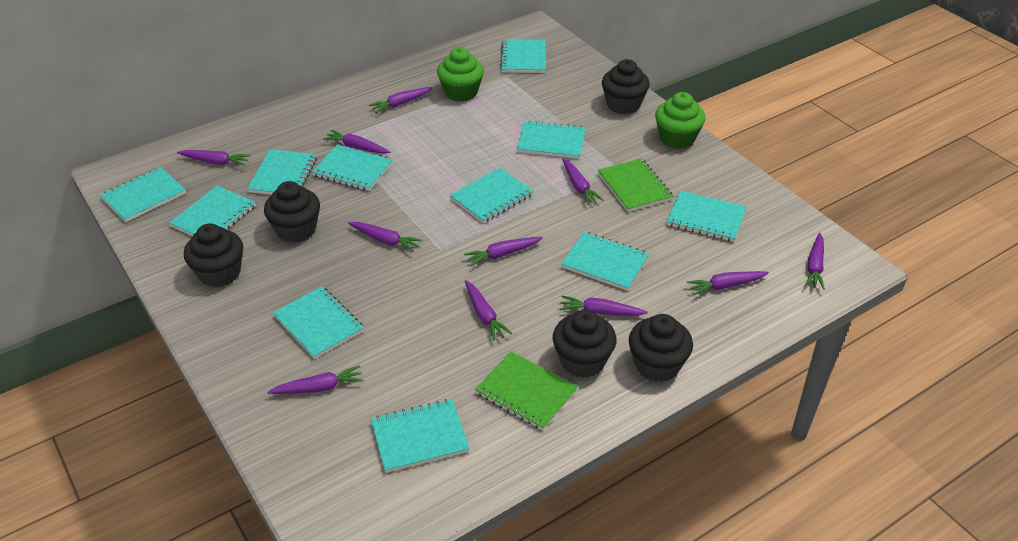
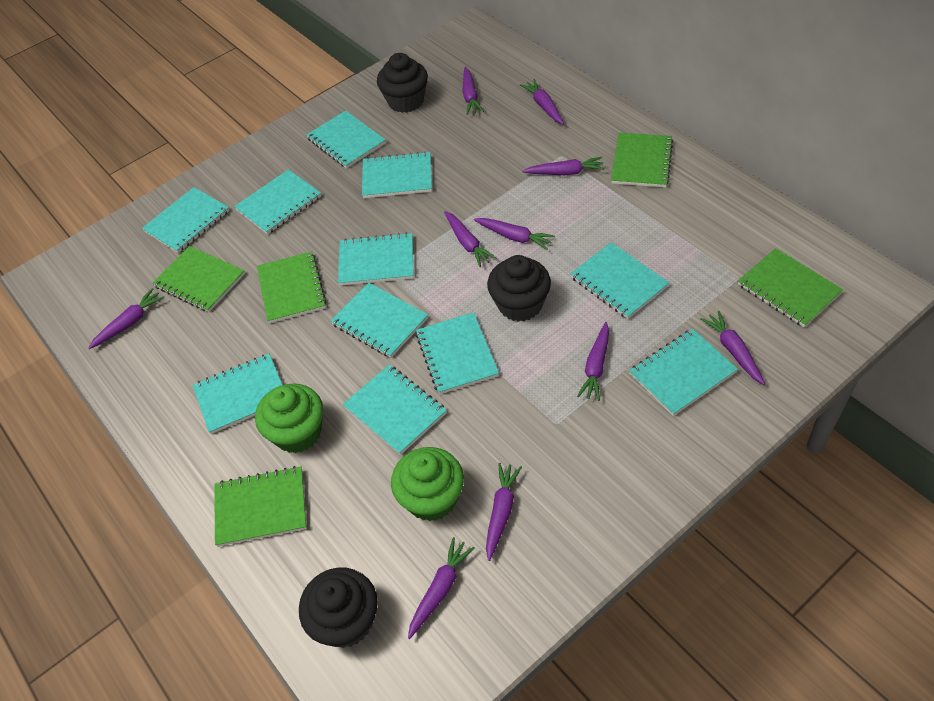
black cupcake: [184,223,243,287] [264,181,320,243] [553,310,616,378] [602,59,650,114] [629,314,693,382] = 5 -> [299,567,378,648] [377,53,428,113] [487,255,551,322] = 3
green notebook: [475,351,578,430] [598,158,673,212] = 2 -> [152,246,245,312] [214,466,307,547] [257,251,327,323] [611,133,673,188] [738,248,843,327] = 5
purple carrot: [177,150,250,166] [267,365,363,394] [323,130,390,154] [348,222,422,252] [369,87,432,113] [464,237,543,266] [465,280,512,341] [560,296,648,316] [562,158,603,205] [687,271,769,295] [804,233,825,290] = 11 -> [88,288,165,349] [408,537,475,639] [444,211,497,267] [463,67,484,115] [474,218,555,250] [486,463,522,561] [520,79,564,124] [522,157,605,175] [577,322,609,401] [701,311,765,385] = 10

